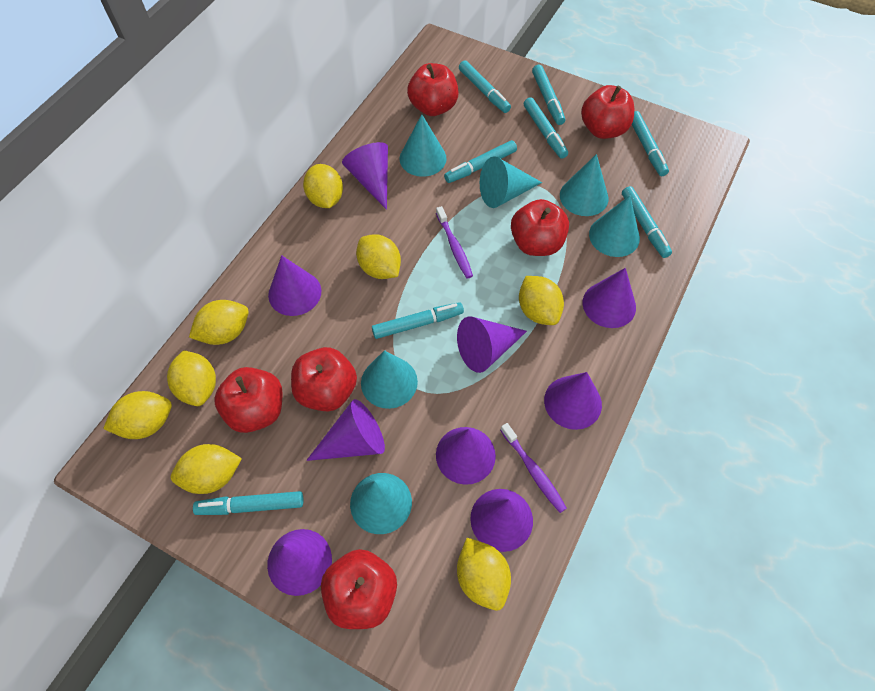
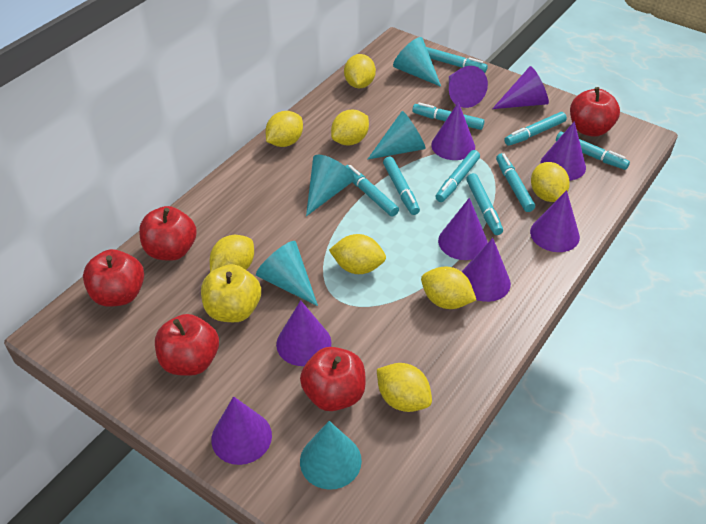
purple toothbrush: [436,206,473,278] [500,423,567,513] = 2 -> none = 0
red apple: [214,367,283,433] [291,347,357,411] [321,549,397,629] [407,63,459,116] [511,199,569,256] [581,85,634,139] = 6 -> [83,249,144,307] [139,206,197,261] [155,314,219,376] [300,347,366,411] [570,87,620,137] = 5
turquoise cone: [350,473,412,534] [361,350,418,409] [399,114,447,177] [480,156,542,208] [560,154,608,216] [589,196,640,257] = 6 -> [256,241,318,306] [300,421,362,490] [306,154,354,216] [367,111,426,160] [393,37,441,87] = 5
turquoise marker: [193,491,303,515] [372,302,464,339] [444,140,517,183] [459,60,511,113] [524,97,568,159] [532,65,565,125] [622,186,672,258] [632,111,669,176] = 8 -> [346,165,399,217] [383,157,420,215] [412,103,484,130] [426,47,488,73] [436,150,480,202] [466,173,503,235] [496,153,535,212] [504,112,567,146] [556,132,630,170] = 9
yellow apple: none = 0 -> [201,264,261,322] = 1

